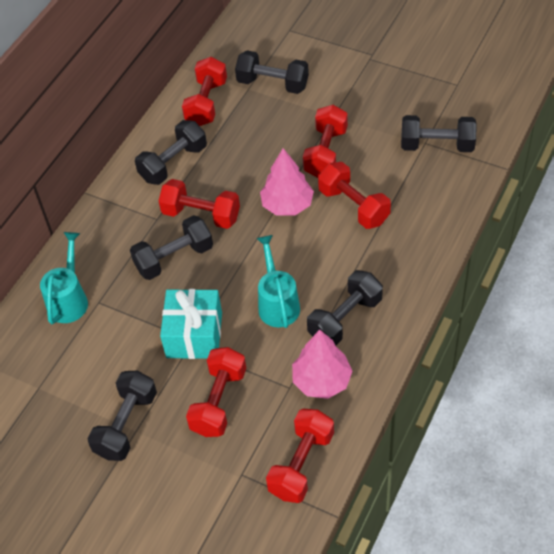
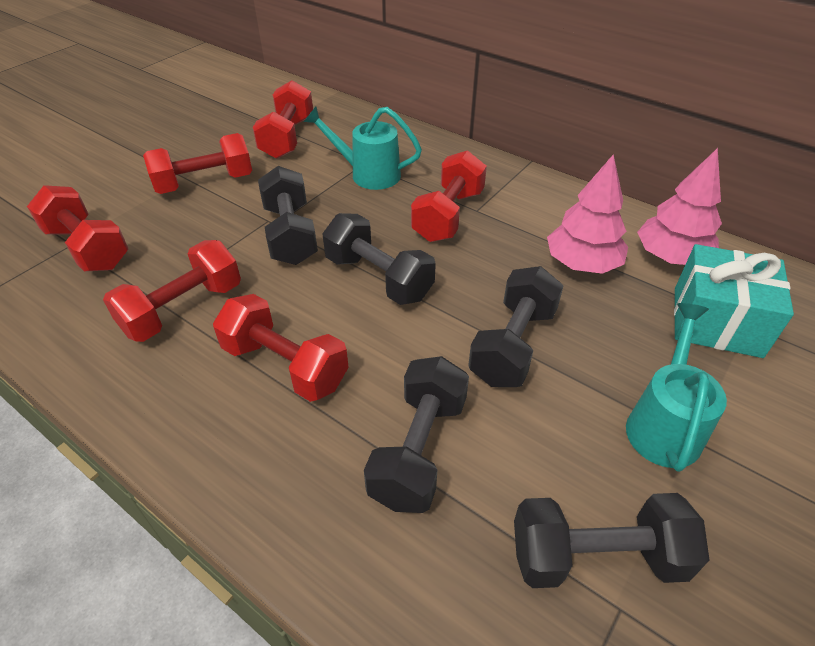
black dumbbell: [87,371,157,461] [130,215,213,280] [135,120,207,185] [235,50,309,94] [307,270,383,346] [401,115,477,152] = 6 -> [258,166,318,265] [322,213,436,305] [364,356,469,513] [468,266,563,387] [514,493,710,588] = 5

